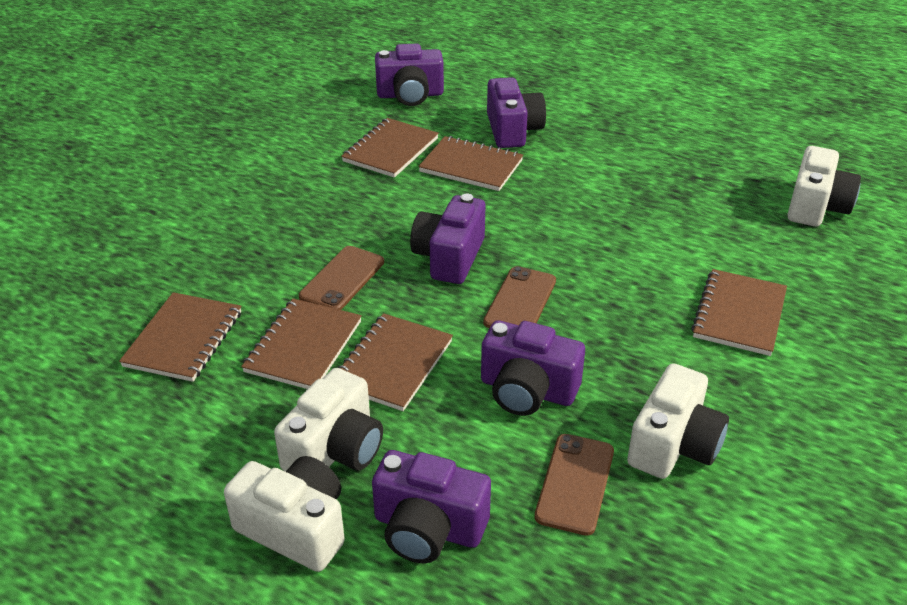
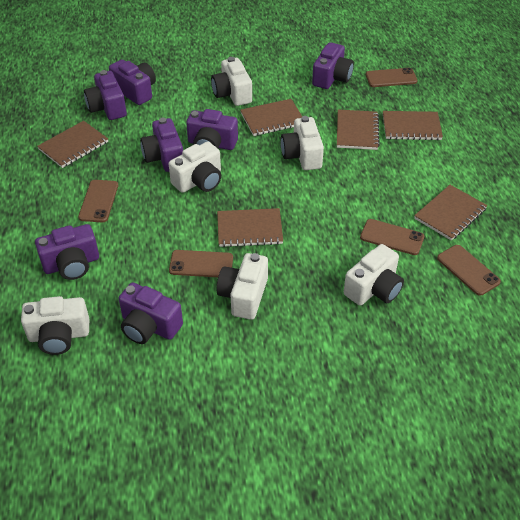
brown phone: [299,246,384,310] [483,266,556,328] [535,434,614,536] = 3 -> [78,180,118,222] [169,250,233,277] [360,219,424,255] [366,68,418,87] [437,245,501,296] = 5
purple camera: [372,450,491,563] [375,43,444,106] [410,194,485,284] [481,320,585,416] [487,77,546,148] = 5 -> [35,224,99,280] [84,70,127,120] [109,60,156,105] [119,282,183,344] [140,118,183,172] [186,109,238,150] [312,42,354,89] = 7
white camera: [224,456,345,572] [274,368,383,472] [627,363,729,479] [787,146,861,227] = 4 -> [21,296,89,355] [169,141,221,193] [211,57,252,106] [217,253,268,320] [281,116,324,170] [344,244,404,305] = 6

